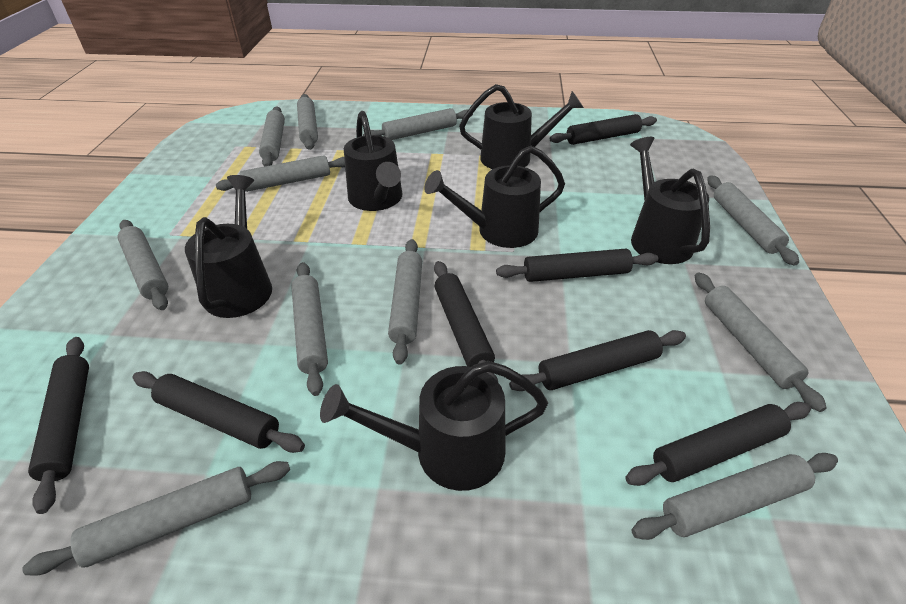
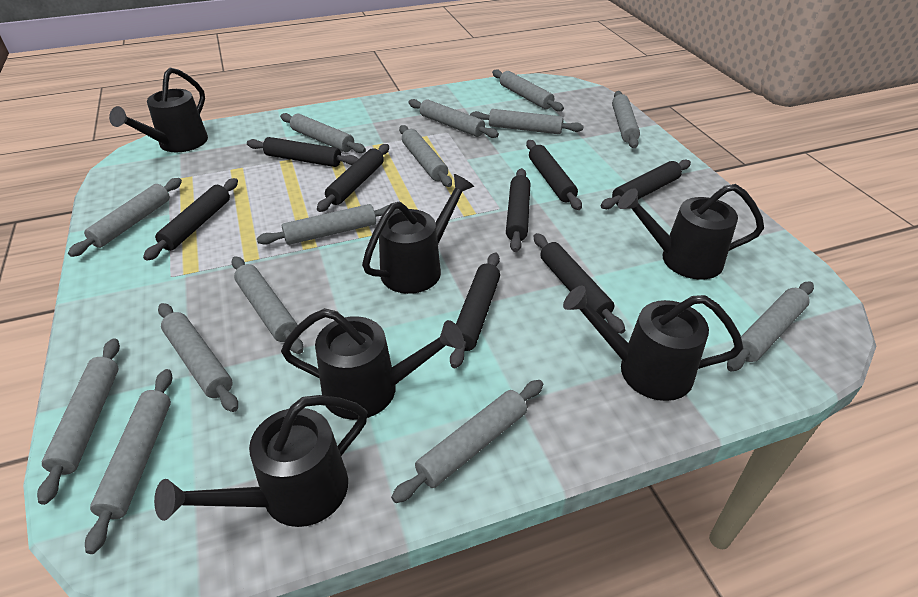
black rolling pin: [28,337,89,514] [133,371,305,453] [434,261,498,382] [496,249,658,282] [509,330,686,391] [550,114,657,145] [625,402,811,486] = 7 -> [143,178,238,261] [247,137,358,167] [317,144,389,212] [450,252,500,368] [506,168,530,252] [526,140,582,210] [533,233,625,334] [601,159,691,209] = 8
grey rolling pin: [22,461,290,576] [118,220,168,310] [216,155,345,192] [259,107,285,166] [291,262,328,396] [297,94,318,150] [363,108,473,140] [388,239,422,365] [632,453,838,540] [695,273,827,412] [707,175,799,265] = 11 -> [37,338,120,505] [68,178,182,257] [85,369,173,554] [158,303,238,412] [231,256,304,354] [257,204,398,245] [280,113,366,153] [391,380,543,503] [399,125,452,187] [408,99,499,138] [470,109,583,134] [492,69,564,112] [612,91,640,148] [727,282,814,371] = 14

